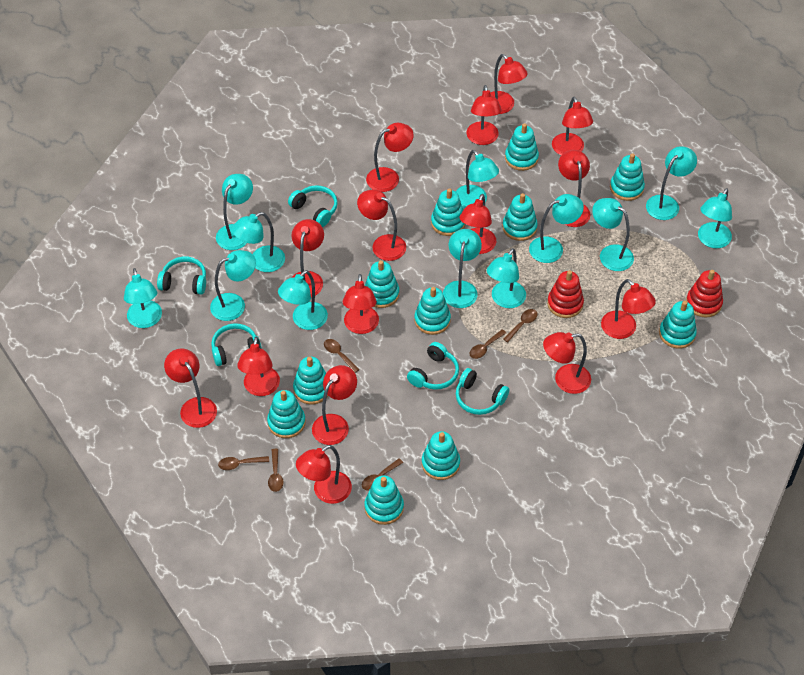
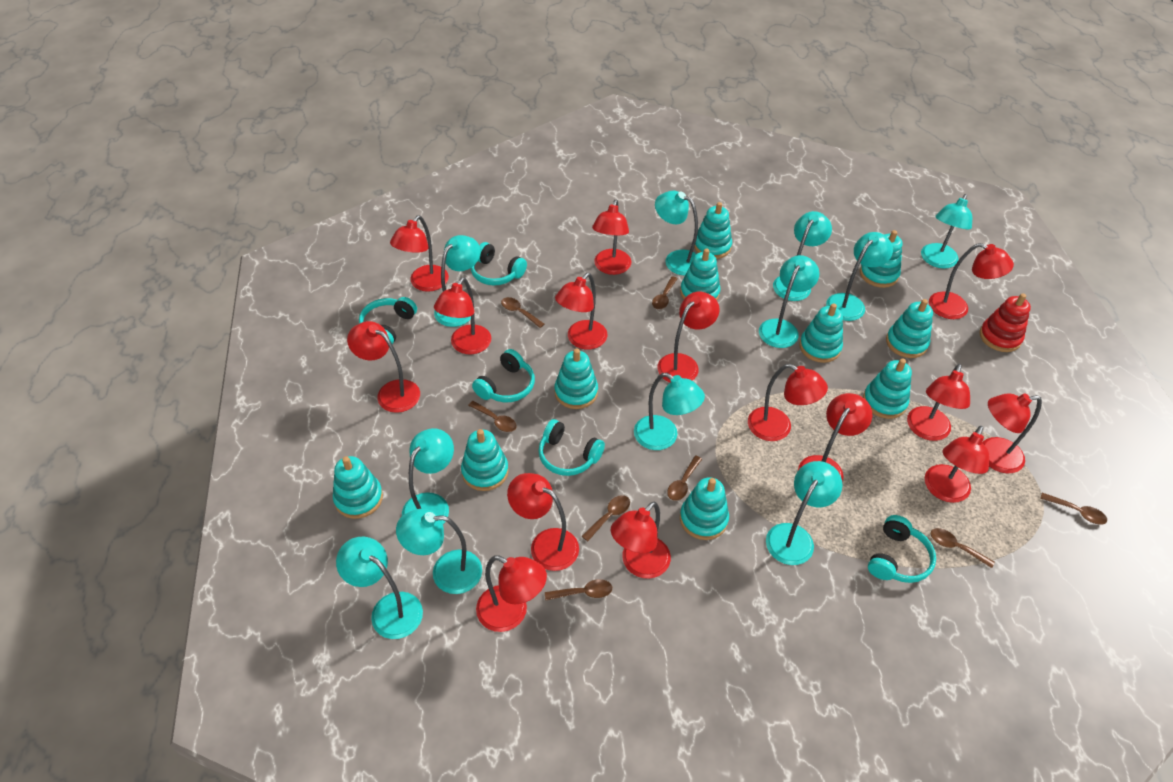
brown spoon: [218,456,269,470] [268,449,284,492] [324,339,360,373] [362,458,403,490] [469,329,506,359] [503,309,538,342] = 6 -> [468,401,517,432] [501,297,544,328] [545,579,612,600] [582,495,630,541] [652,276,678,309] [667,455,702,501] [931,528,995,568] [1040,493,1107,525] = 8
red stacking toy: [547,270,584,318] [686,270,723,317] = 2 -> [980,293,1031,352] = 1
turquoise lamp: [124,268,162,328] [210,250,256,321] [216,174,253,250] [232,212,285,272] [278,270,328,330] [443,229,482,308] [455,150,499,209] [487,248,526,308] [529,194,584,263] [592,198,634,271] [646,146,697,220] [698,188,732,248] = 12 -> [336,537,423,639] [396,509,482,594] [402,428,454,524] [434,235,481,327] [634,373,705,450] [655,191,698,276] [759,255,819,348] [766,461,843,565] [773,211,832,301] [826,232,893,321] [921,194,972,269] = 11
turquoise stacking toy: [267,390,306,438] [293,356,328,404] [364,260,399,308] [364,476,404,525] [414,287,451,335] [422,431,460,480] [431,189,465,236] [502,193,538,241] [505,123,539,171] [610,153,645,201] [659,301,697,349] = 11 -> [333,456,383,519] [461,429,509,491] [554,349,598,409] [680,249,721,300] [680,477,729,540] [694,202,732,259] [799,303,843,363] [860,230,903,288] [863,359,912,419] [886,299,933,358] = 10

